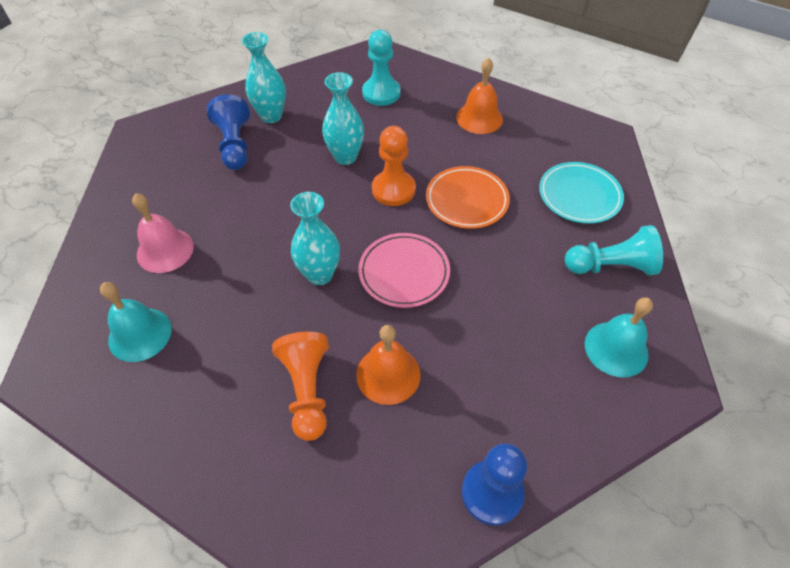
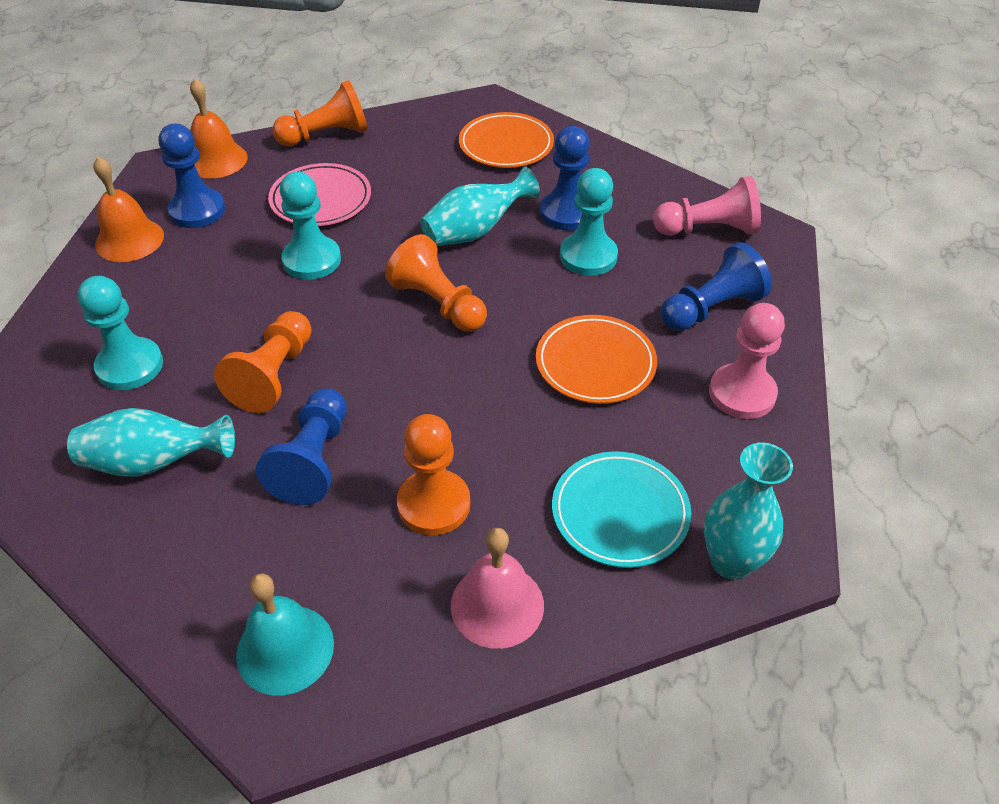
blue pawn: [207,94,250,170] [461,443,527,526] = 2 -> [159,124,225,228] [256,388,347,505] [540,126,590,231] [661,242,772,331] = 4
orange pawn: [272,332,329,441] [372,126,416,206] = 2 -> [214,311,312,413] [272,80,368,147] [385,234,487,332] [397,414,470,535] = 4
orange plate: [426,166,510,229] = 1 -> [459,112,554,168] [536,315,657,404] = 2
pink pawn: none = 0 -> [653,176,761,236] [709,303,785,419] = 2
turquoise bell: [100,282,172,362] [585,297,653,378] = 2 -> [236,573,334,696] = 1
turquoise pawn: [362,30,401,106] [565,225,663,275] = 2 -> [77,276,163,390] [280,172,341,280] [560,168,618,276] = 3

